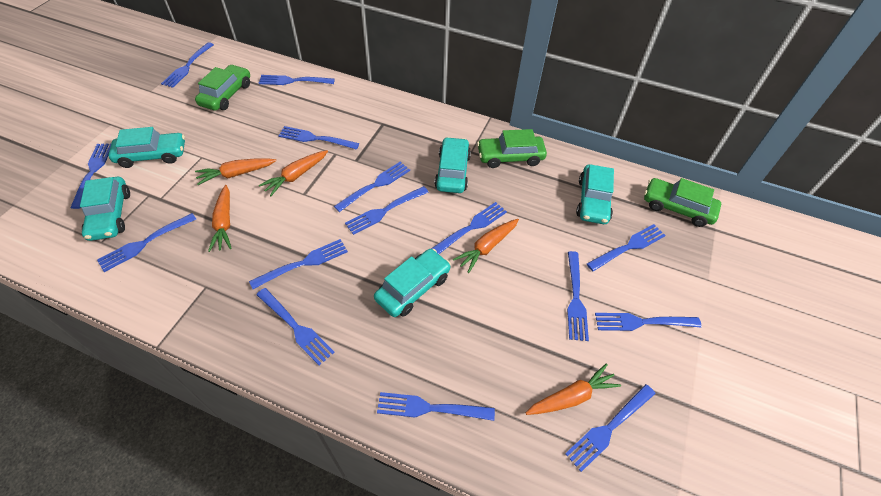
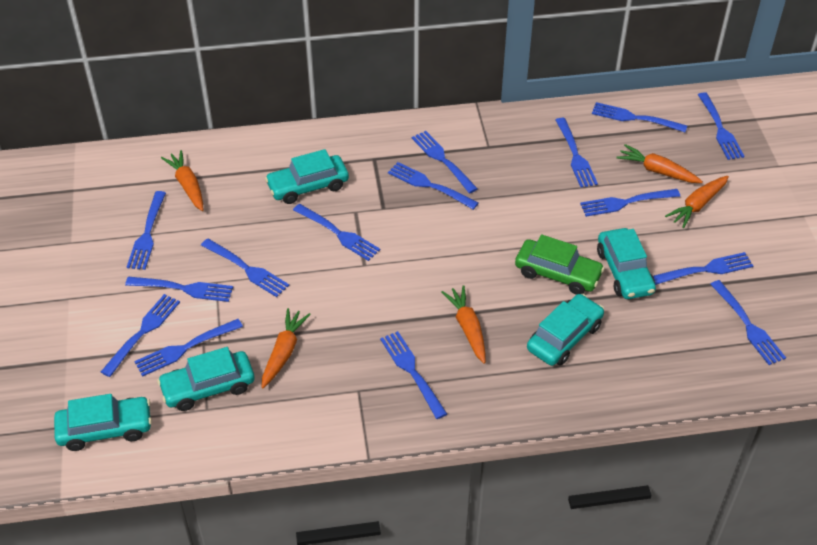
green car: [195,65,250,111] [477,129,547,168] [644,178,721,227] = 3 -> [515,234,605,295] = 1

